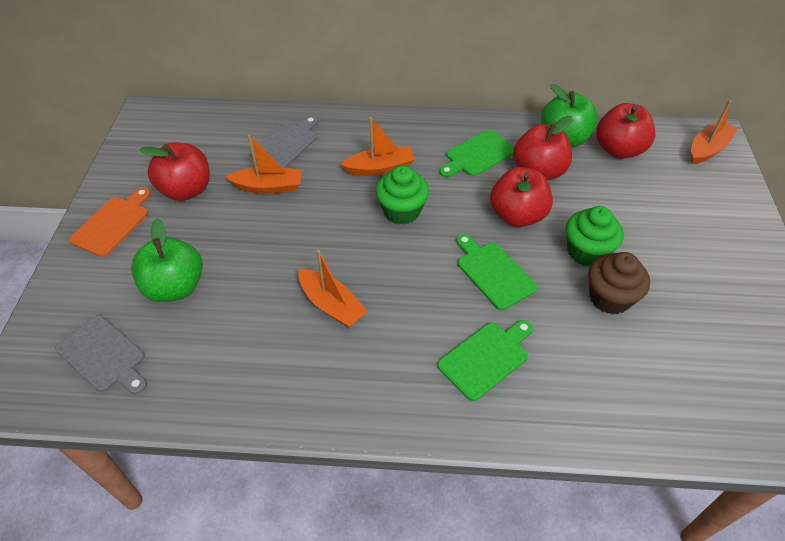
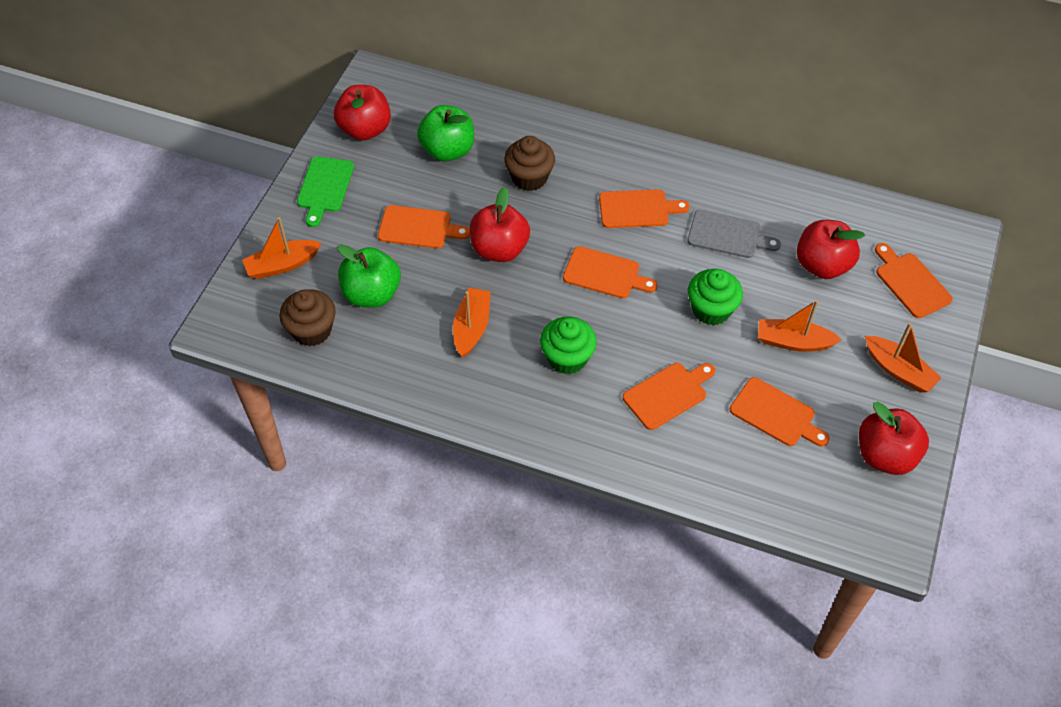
brown cupcake: [588,252,650,314] = 1 -> [279,289,336,346] [504,136,555,191] = 2
green cutting board: [437,320,533,401] [439,130,514,177] [457,234,537,310] = 3 -> [297,157,354,227] = 1
grey cutting board: [55,315,147,394] [250,116,318,168] = 2 -> [688,210,781,258] = 1
orange cutting board: [69,187,151,257] = 1 -> [378,205,470,249] [563,246,657,299] [599,189,690,228] [623,363,715,430] [730,377,830,447] [875,243,953,318] = 6

